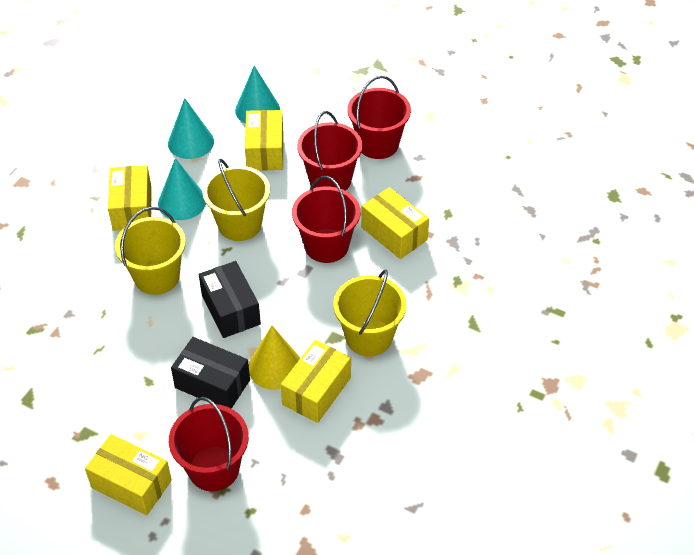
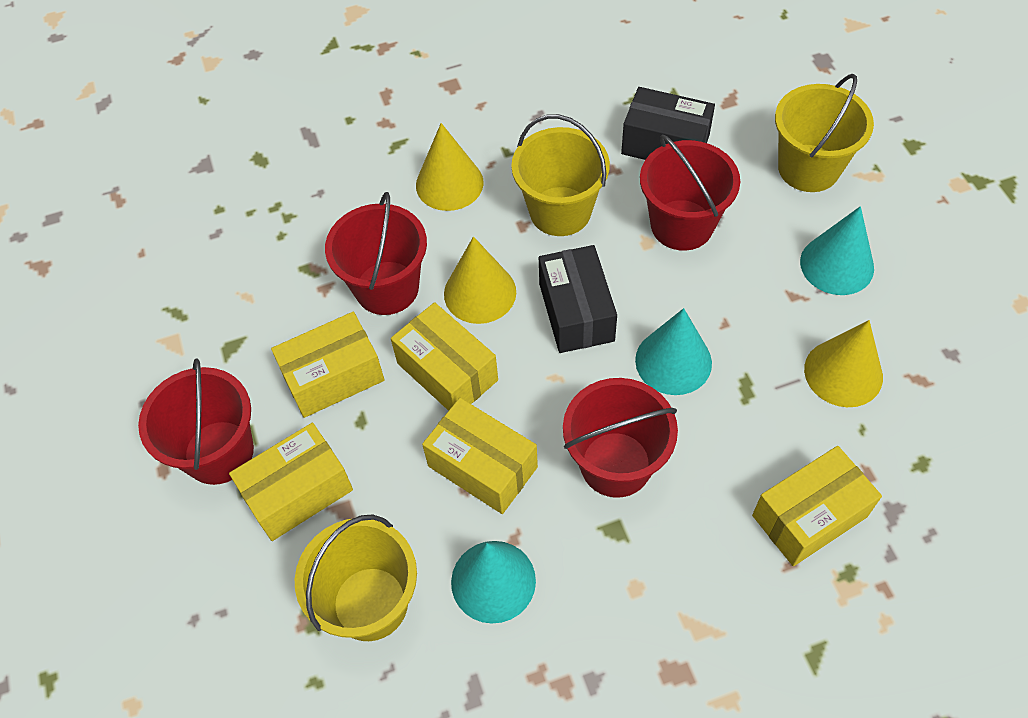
yellow cone: [249,326,300,390] = 1 -> [416,123,484,211] [444,237,516,324] [804,320,883,407] = 3

